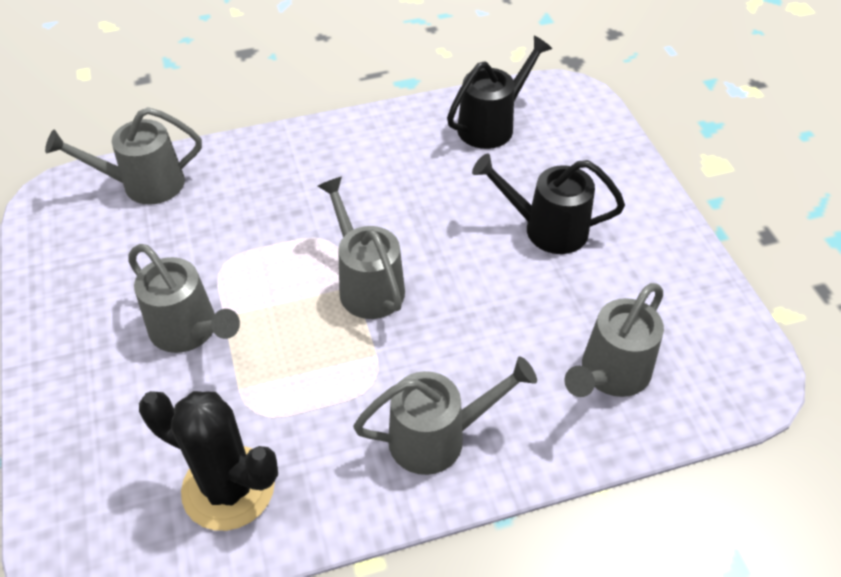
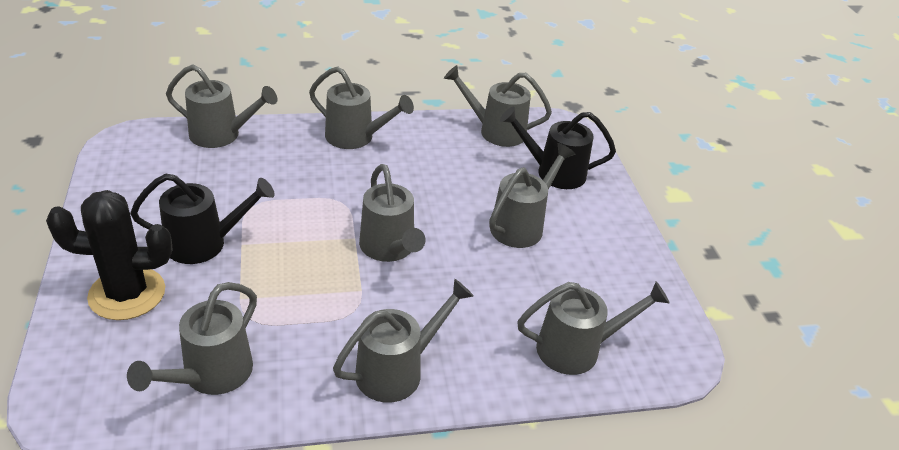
grey watering can: [45,107,202,205] [128,244,240,353] [318,177,405,319] [353,357,537,475] [564,283,664,397] = 5 -> [127,282,257,395] [166,64,278,148] [309,66,414,149] [333,279,473,403] [359,164,426,262] [444,65,552,147] [489,143,575,248] [517,281,670,375] = 8

